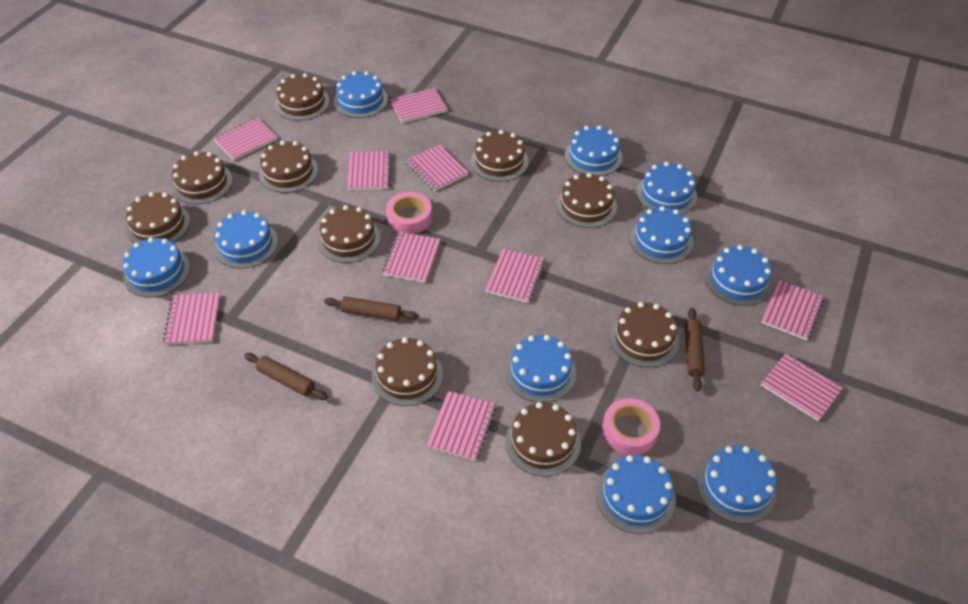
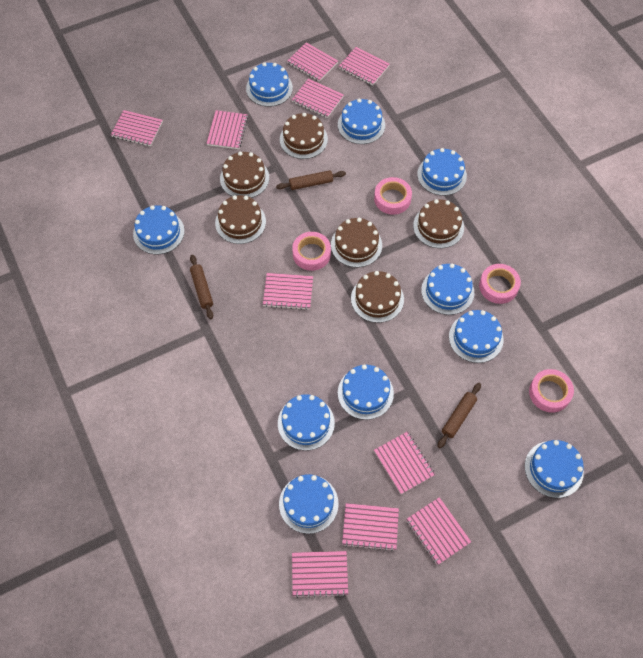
brown cake: [126,192,190,244] [172,151,233,204] [259,141,318,193] [275,73,330,121] [317,205,381,263] [372,337,443,406] [471,130,529,181] [505,402,581,476] [556,173,617,228] [610,302,679,368] = 10 -> [215,195,266,244] [220,152,269,198] [280,113,328,159] [331,218,382,267] [351,271,404,323] [413,199,464,248] = 6
pink tape: [386,192,432,234] [602,398,660,455] = 2 -> [292,232,331,271] [374,177,412,215] [479,264,521,304] [529,369,574,412] = 4

